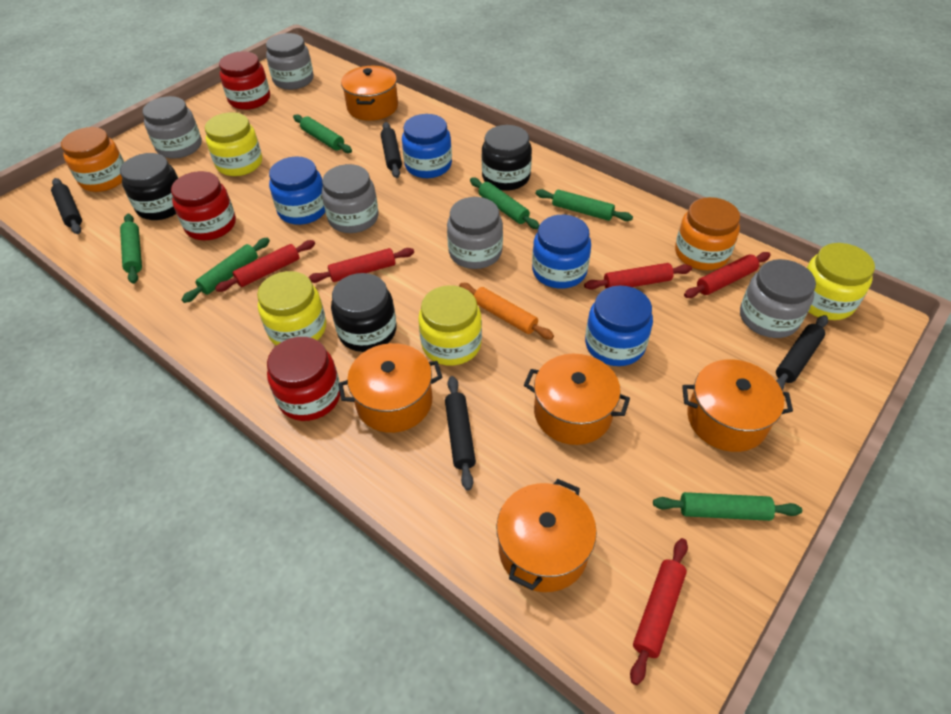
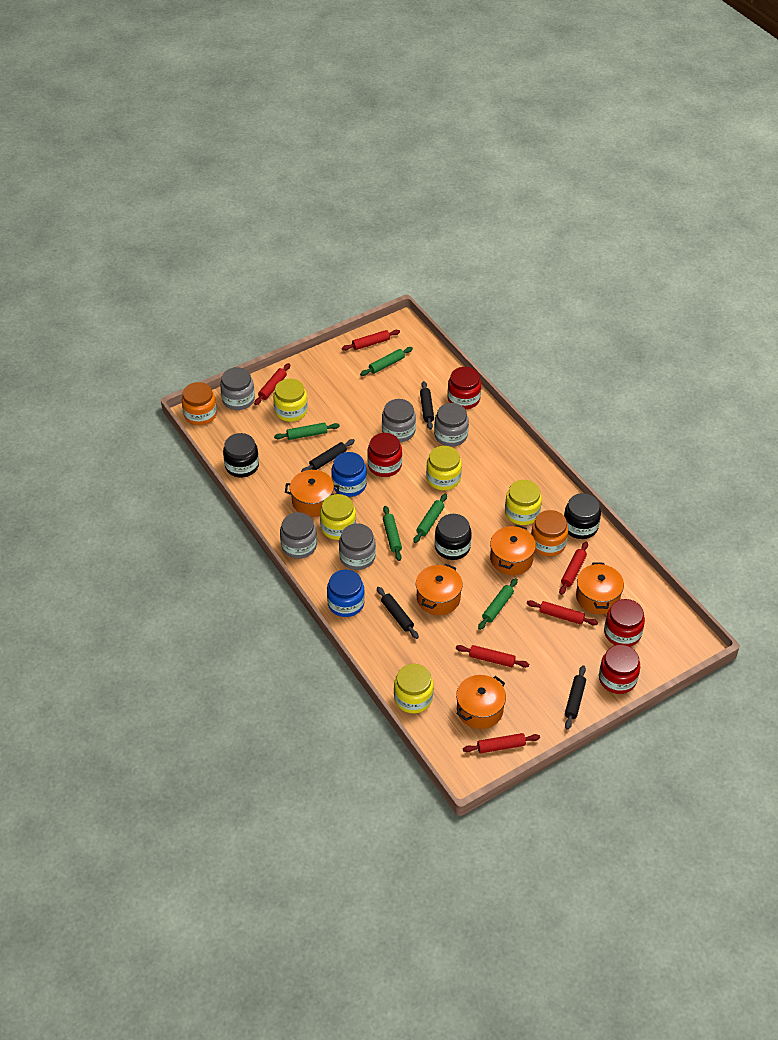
blue jar: [269,157,325,225] [402,114,452,178] [532,215,591,289] [585,286,653,366] = 4 -> [327,569,365,617] [331,452,367,497] = 2
green rolling pin: [120,214,142,284] [182,238,270,303] [293,114,352,153] [470,178,539,229] [535,189,633,221] [653,492,802,521] = 6 -> [274,423,340,440] [360,347,413,376] [383,506,402,561] [413,494,447,543] [478,578,518,630] = 5
orange rolling pin: [459,283,554,340] = 1 -> none = 0
red jar: [171,171,236,240] [219,51,270,110] [267,337,340,421] = 3 -> [367,433,402,477] [447,367,481,409] [599,645,640,694] [604,599,645,647] = 4
red rolling pin: [215,240,315,292] [308,248,414,283] [584,263,692,290] [630,538,688,685] [684,252,771,298] = 5 -> [254,363,290,405] [342,330,400,351] [456,645,529,668] [463,733,540,753] [527,600,598,625] [559,542,588,595] = 6
yellow jar: [205,112,262,176] [257,271,326,346] [418,285,482,366] [806,243,875,320] = 4 -> [273,379,308,422] [320,494,356,540] [394,664,434,713] [426,446,462,490] [505,480,542,525] = 5

